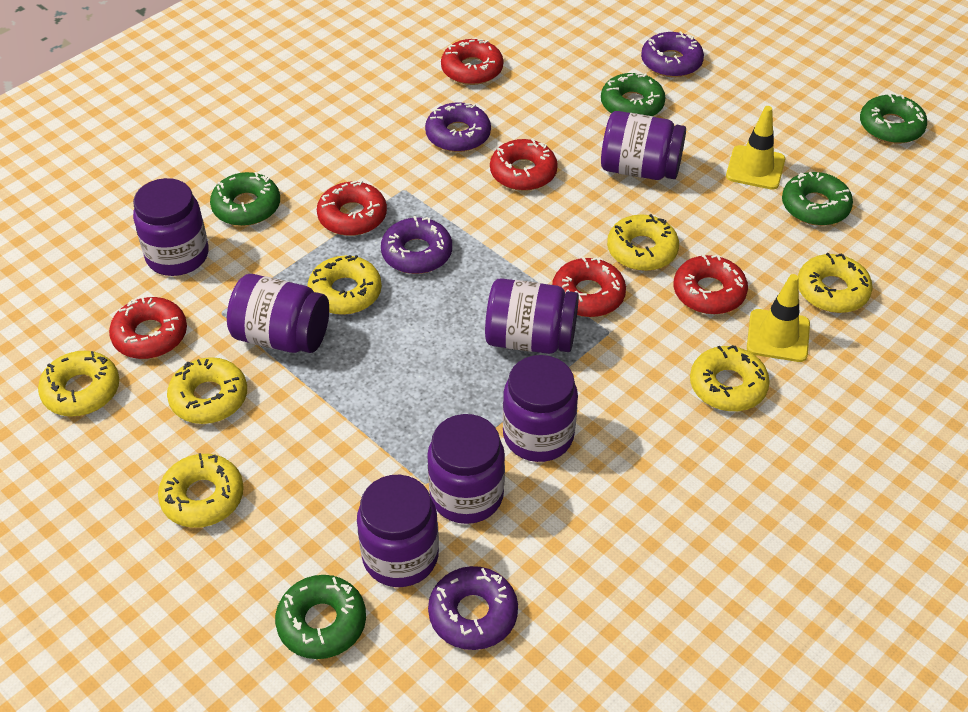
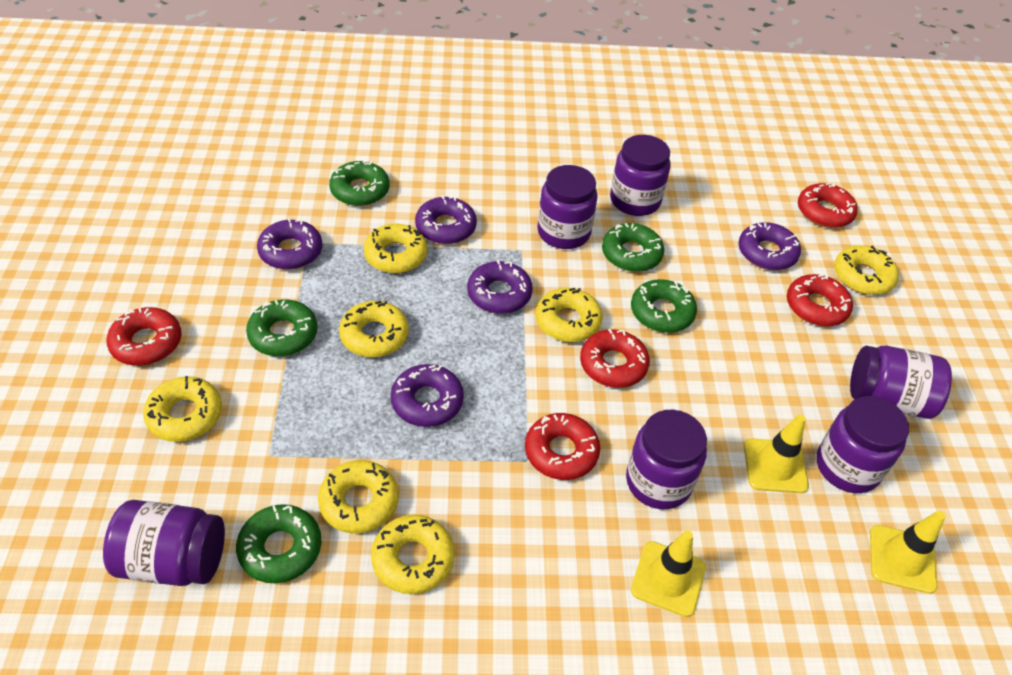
purple donut: [381,216,452,274] [425,102,491,152] [428,566,518,650] [641,31,704,77] = 4 -> [257,218,322,269] [391,364,464,427] [415,195,477,244] [467,260,533,314] [738,222,801,270] = 5
purple jar: [133,178,209,276] [227,274,329,353] [357,475,439,587] [427,414,505,524] [485,278,579,354] [503,355,578,462] [601,111,686,180] = 7 -> [103,500,225,586] [537,165,598,249] [610,135,670,216] [626,410,707,509] [817,396,909,493] [850,346,952,419] = 6
red donut: [109,297,187,359] [317,181,387,236] [441,39,503,85] [490,139,558,191] [552,257,626,317] [674,254,748,314] = 6 -> [107,307,181,366] [525,413,600,480] [580,329,650,388] [787,274,853,326] [798,183,858,228] = 5
yellow traffic cone: [726,106,785,190] [747,274,810,362] = 2 -> [631,530,706,617] [744,414,809,493] [870,511,946,594] = 3

